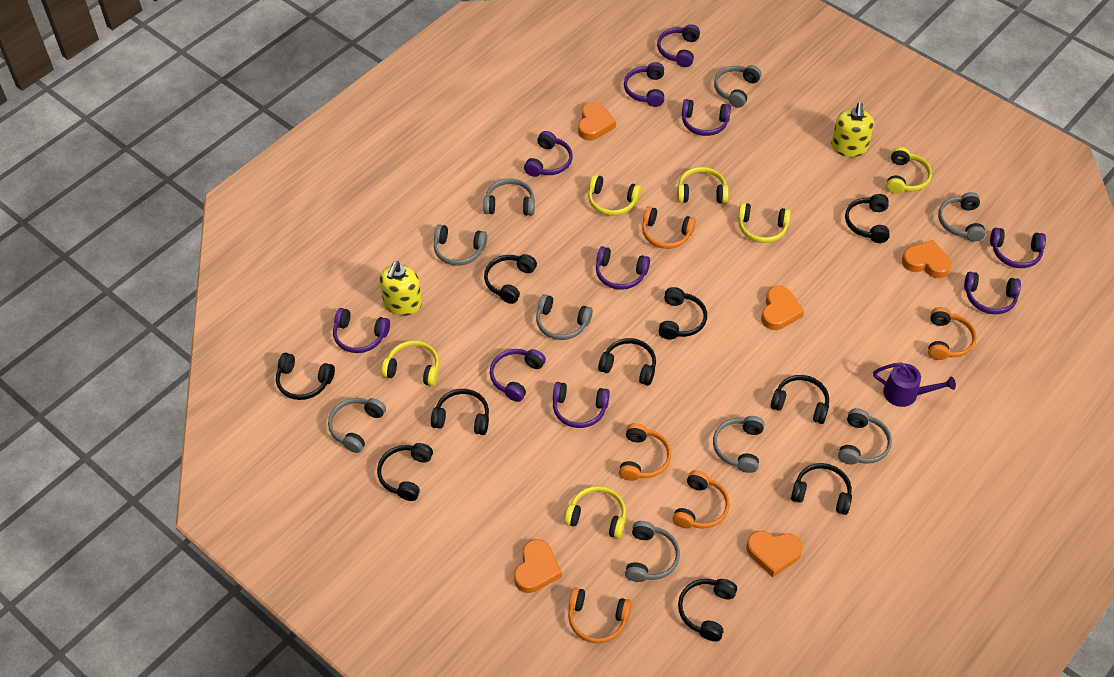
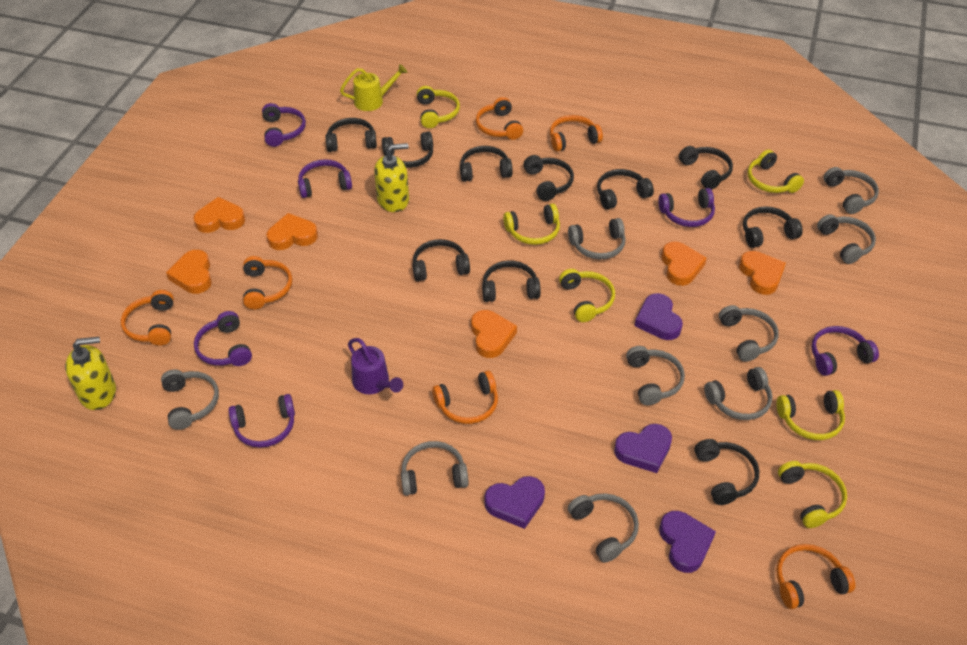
orange headphones: [568,587,632,644] [619,423,671,481] [642,206,696,249] [673,470,730,528] [928,307,977,360] = 5 -> [121,290,174,346] [243,256,292,310] [432,371,498,424] [476,97,523,140] [550,115,603,152] [776,544,855,609] = 6
orange heart: [514,539,562,593] [578,102,616,140] [746,531,803,577] [761,286,804,330] [902,240,952,278] = 5 -> [166,250,212,294] [193,197,245,233] [266,213,318,250] [471,310,517,358] [662,241,707,286] [739,251,786,295] = 6
purple headphones: [333,308,390,353] [490,349,546,402] [524,131,573,177] [553,382,610,428] [596,246,650,290] [624,62,664,107] [657,24,700,67] [682,99,731,136] [964,272,1021,314] [990,228,1046,268] = 10 -> [194,311,252,366] [229,394,295,448] [262,103,306,147] [298,159,352,198] [658,188,715,227] [811,326,879,376] = 6
purple heart: none = 0 -> [485,476,545,529] [614,424,672,473] [635,293,683,340] [659,511,716,573] = 4
yellow watering can: none = 0 -> [340,64,407,111] = 1

